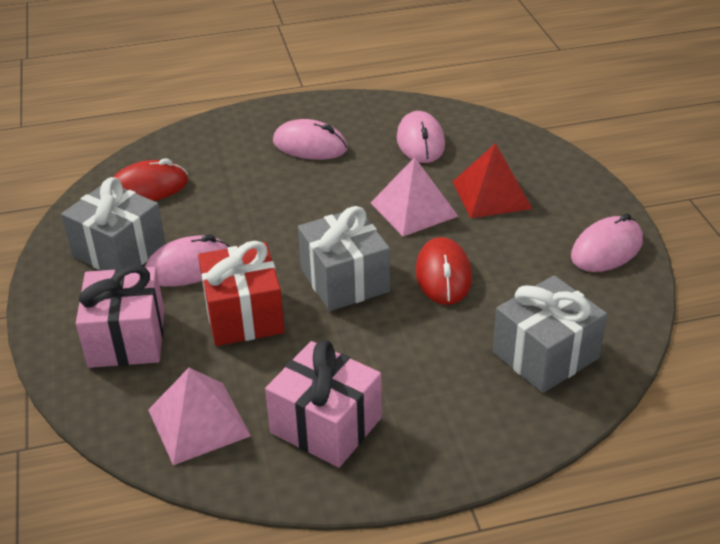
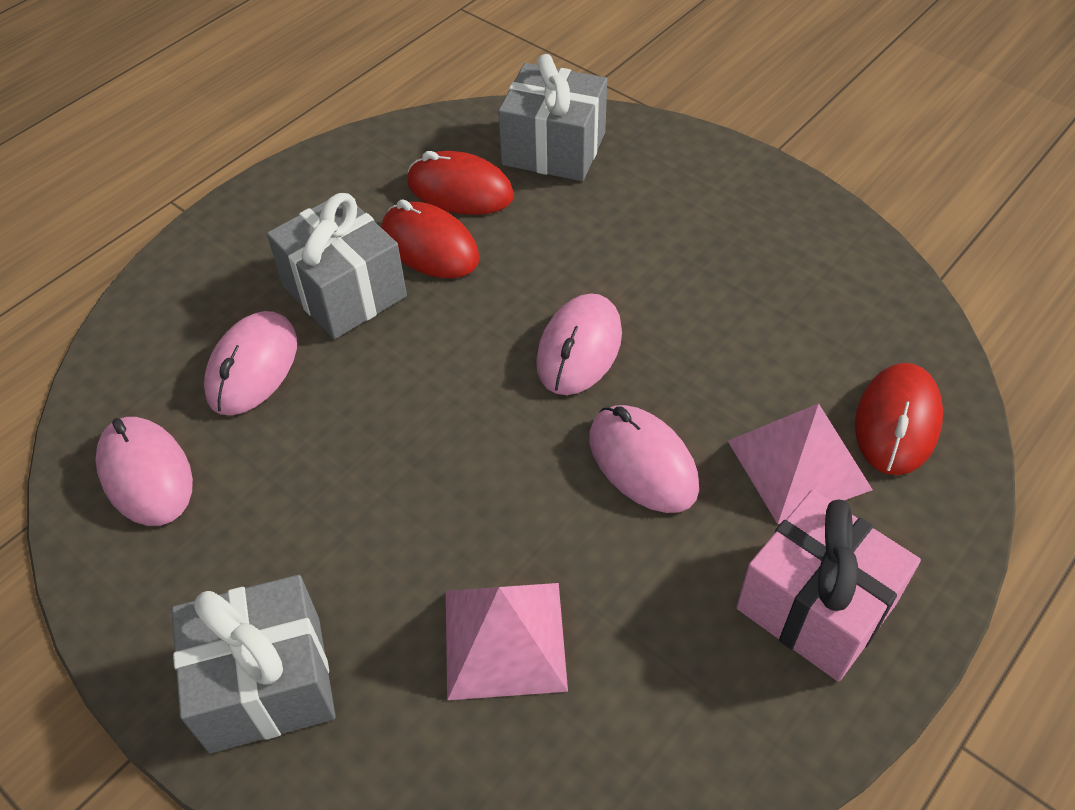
pink gift: [76,265,164,368] [265,340,382,468] = 2 -> [736,490,921,682] = 1
red gift: [198,241,285,346] = 1 -> none = 0
red mouse: [113,158,188,201] [416,237,472,305] = 2 -> [382,199,480,278] [407,151,514,215] [855,363,943,475] = 3
red pyramid: [453,143,532,218] = 1 -> none = 0

